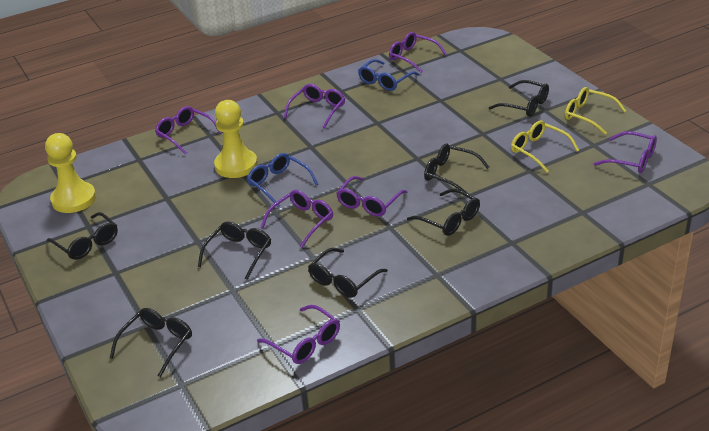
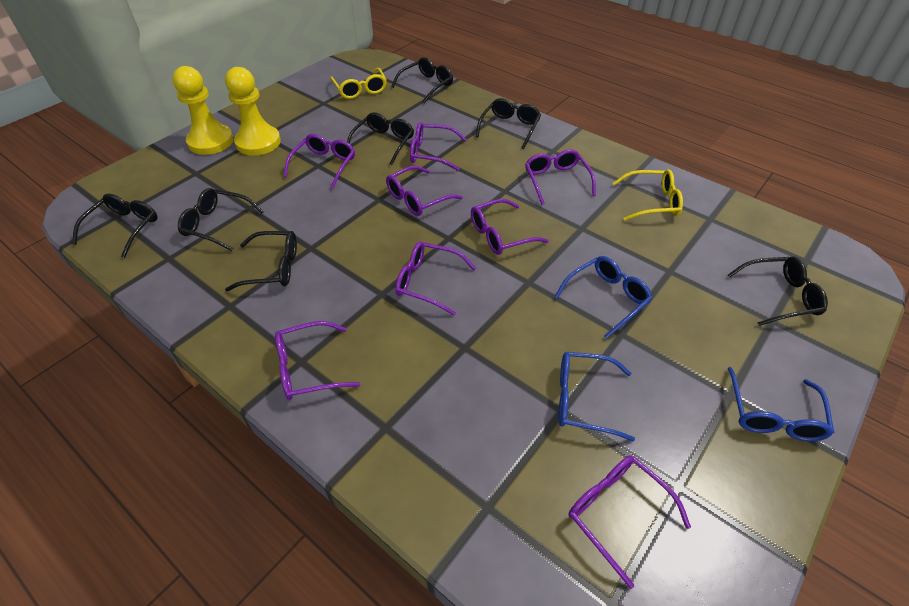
blue glasses: [247,153,318,207] [358,59,419,91] = 2 -> [554,256,652,339] [558,352,635,442] [728,367,835,441] = 3
purple glasses: [155,106,222,154] [257,305,340,364] [261,190,333,248] [284,84,345,129] [337,176,407,217] [389,32,447,73] [594,131,657,173] = 7 -> [275,321,360,400] [284,134,355,189] [386,166,462,216] [395,242,476,315] [410,122,467,171] [471,199,549,255] [525,149,596,205] [568,456,691,589] = 8

